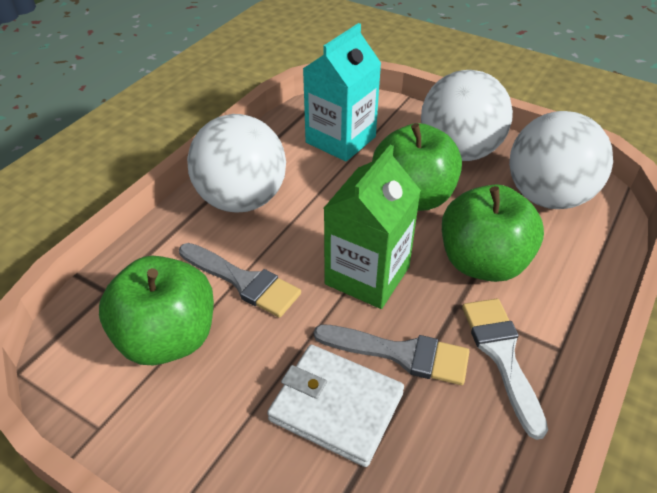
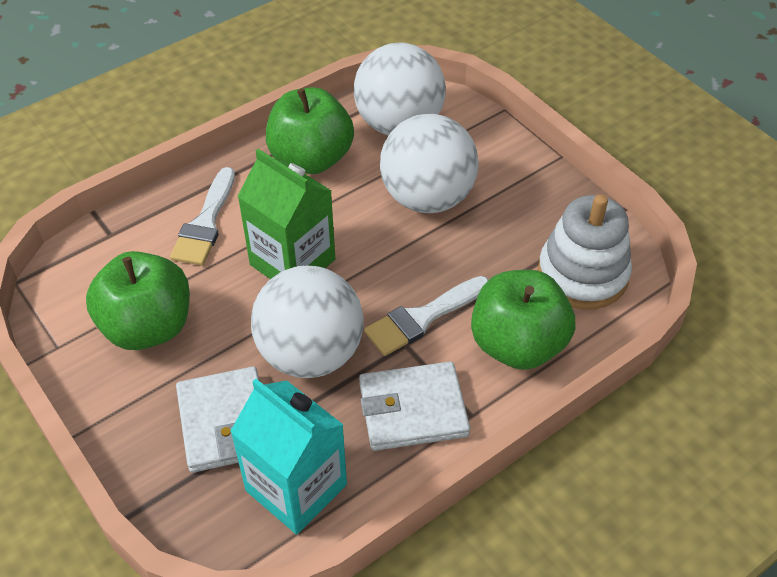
grey brush: [179,243,301,318] [314,325,470,385] = 2 -> none = 0
white brush: [462,299,548,440] = 1 -> [170,167,235,266] [364,276,488,356] = 2
white stacking toy: none = 0 -> [538,194,632,310] = 1
white wallet: [267,345,404,467] = 1 -> [176,366,259,473] [359,361,470,451] = 2

